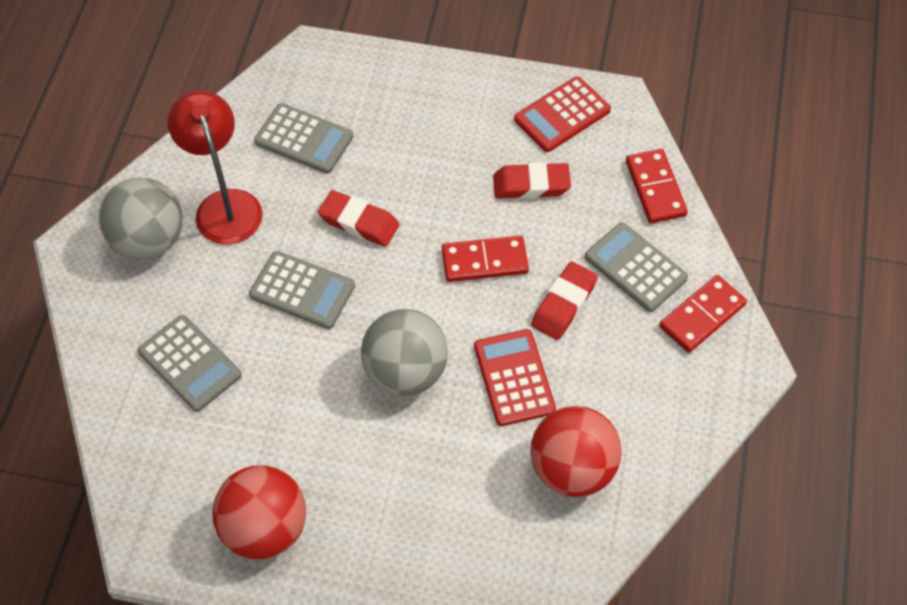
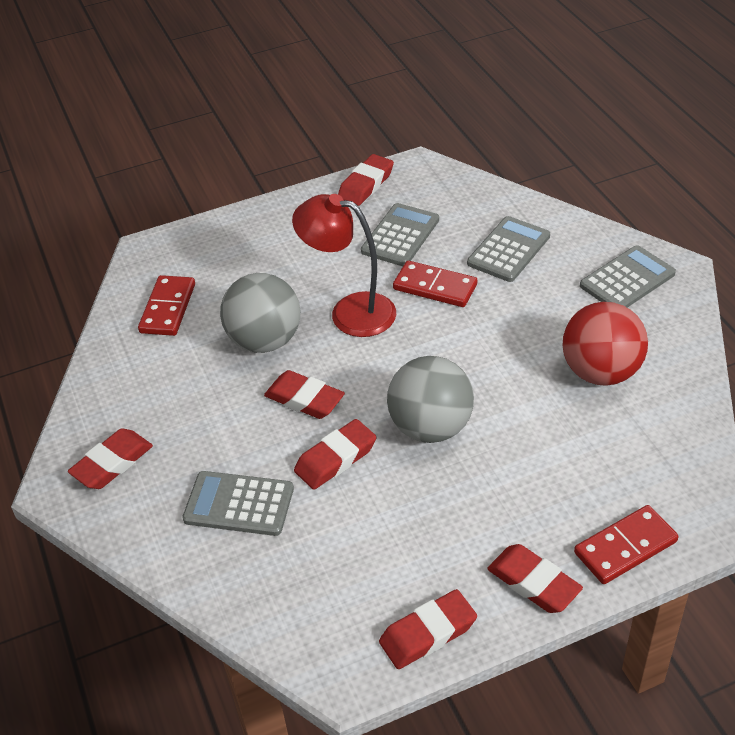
red ball: [212,465,306,559] [531,406,622,497] = 2 -> [562,302,648,386] = 1
red calculator: [474,329,556,426] [514,76,611,152] = 2 -> none = 0
red eraser: [318,190,399,247] [493,162,571,199] [531,262,598,340] = 3 -> [68,429,153,489] [264,370,345,419] [294,419,377,490] [338,154,394,206] [379,589,477,669] [487,544,583,613] = 6

